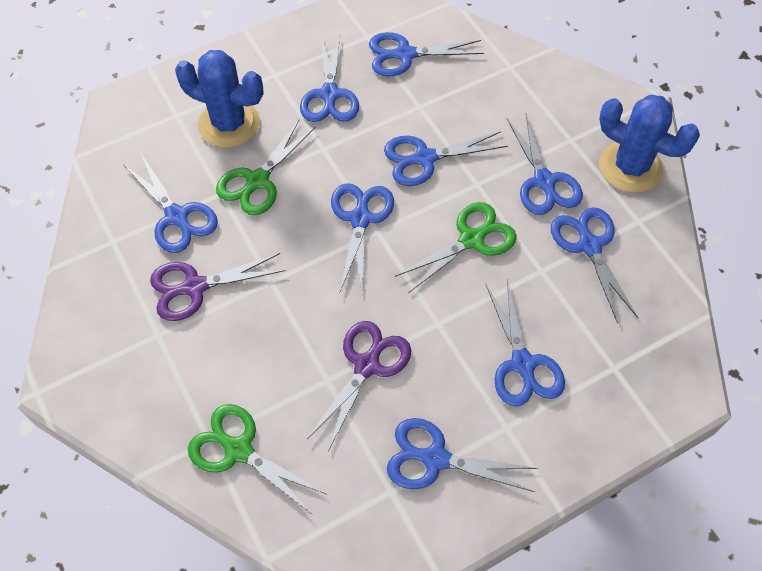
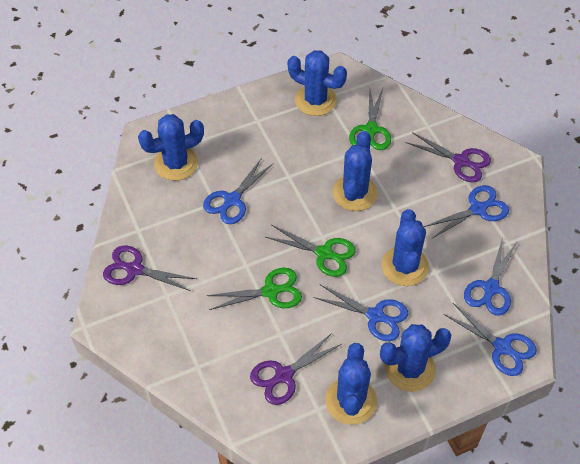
blue cactus: [175,50,263,148] [599,94,700,193] = 2 -> [138,114,204,181] [288,50,347,116] [325,343,377,425] [332,131,378,211] [380,324,451,392] [381,209,429,286] = 6
blue scissors: [124,154,218,253] [300,34,359,122] [331,183,394,292] [369,32,484,76] [384,131,508,186] [387,418,538,492] [486,279,565,407] [507,114,583,215] [551,207,638,323] = 9 -> [203,158,274,224] [313,285,408,341] [424,185,509,238] [443,303,537,376] [464,237,517,315] = 5
purple scissors: [150,253,286,321] [307,321,411,451] = 2 -> [103,245,196,291] [250,333,342,405] [406,132,491,183] = 3

